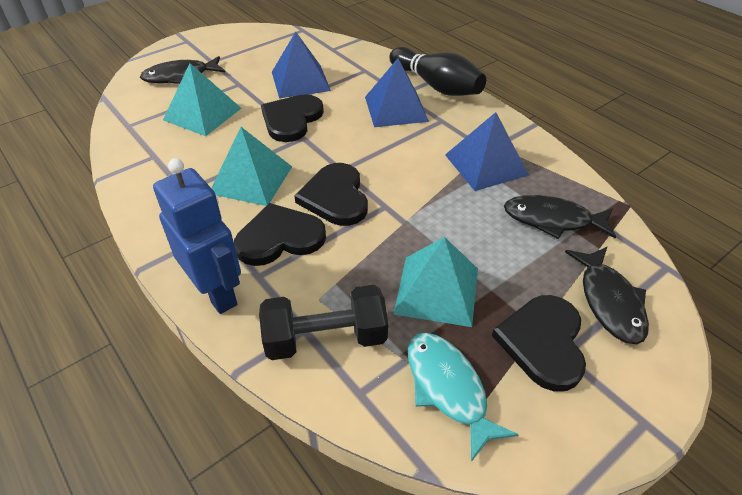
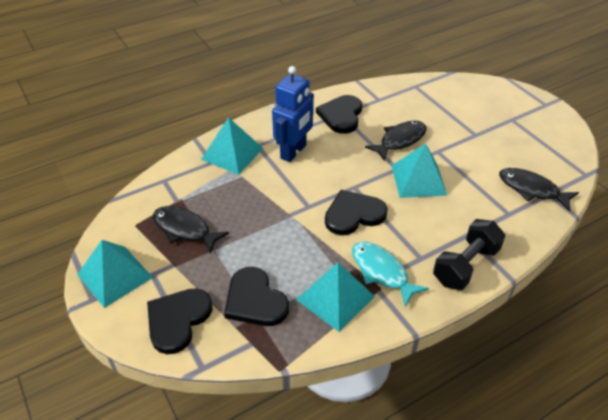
black bowling pin: [389,47,486,96] = 1 -> none = 0
blue pyramid: [272,32,331,98] [365,58,429,127] [445,112,529,191] = 3 -> none = 0
turquoise pyramid: [163,63,242,136] [212,127,292,206] [394,237,478,327] = 3 -> [77,240,153,308] [201,117,263,175] [296,262,375,332] [392,143,447,198] = 4

